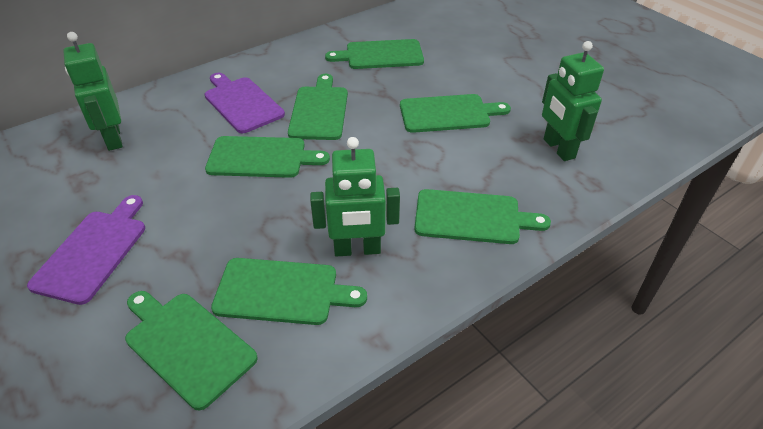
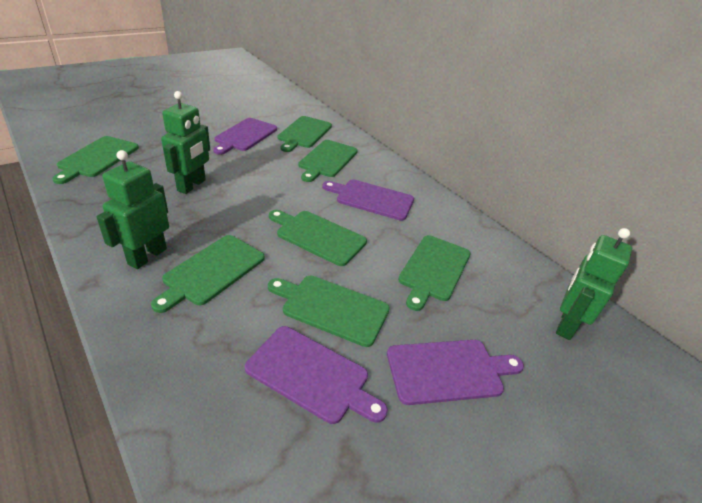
purple cutting board: [27,195,145,305] [205,73,285,133] = 2 -> [213,118,277,155] [245,326,388,424] [322,179,414,221] [387,340,524,405] = 4

